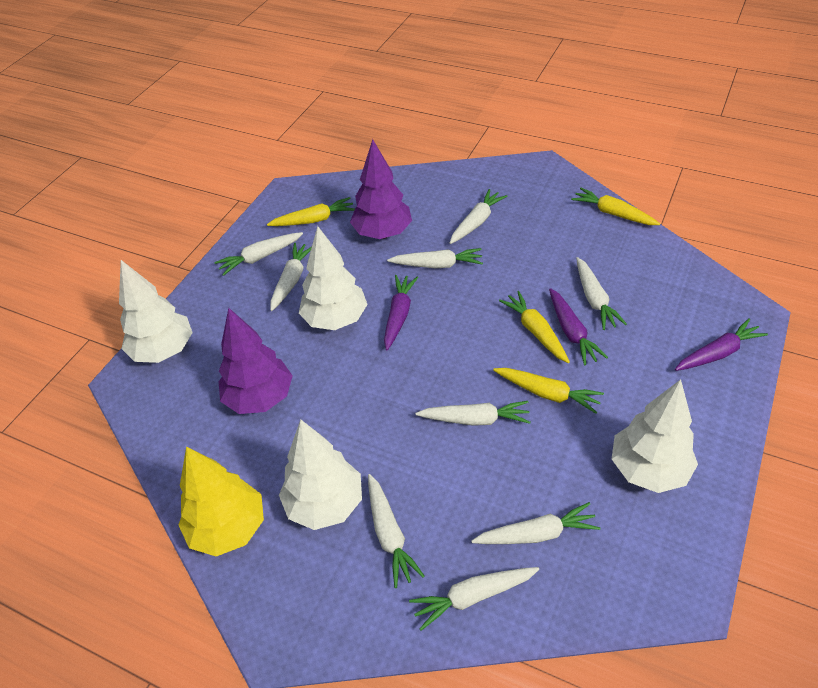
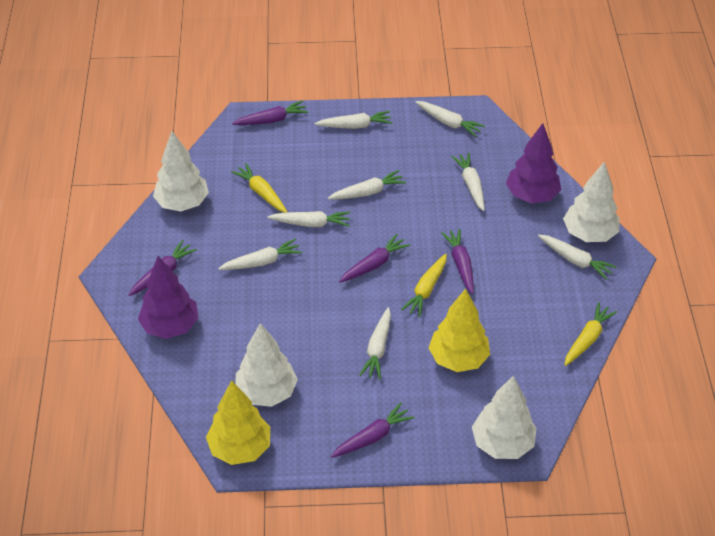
purple carrot: [384,275,418,350] [549,288,608,365] [675,318,768,371] = 3 -> [129,240,197,296] [232,100,308,125] [331,403,415,458] [339,234,410,283] [441,229,474,294] = 5
white carrot: [214,232,303,276] [270,243,312,311] [368,474,425,588] [387,248,483,268] [409,567,539,631] [416,401,531,426] [450,189,507,244] [471,502,600,544] [576,257,627,330] = 9 -> [218,238,302,270] [268,211,350,227] [315,111,393,129] [328,170,406,200] [359,307,391,380] [415,101,485,137] [451,153,485,211] [538,235,616,280] = 8
yellow carrot: [267,197,355,226] [493,368,604,414] [499,291,570,363] [571,188,660,225] = 4 -> [231,163,288,213] [401,254,447,317] [564,302,617,366] = 3
yellow tree: [178,446,264,556] = 1 -> [206,380,270,465] [429,289,490,372] = 2

